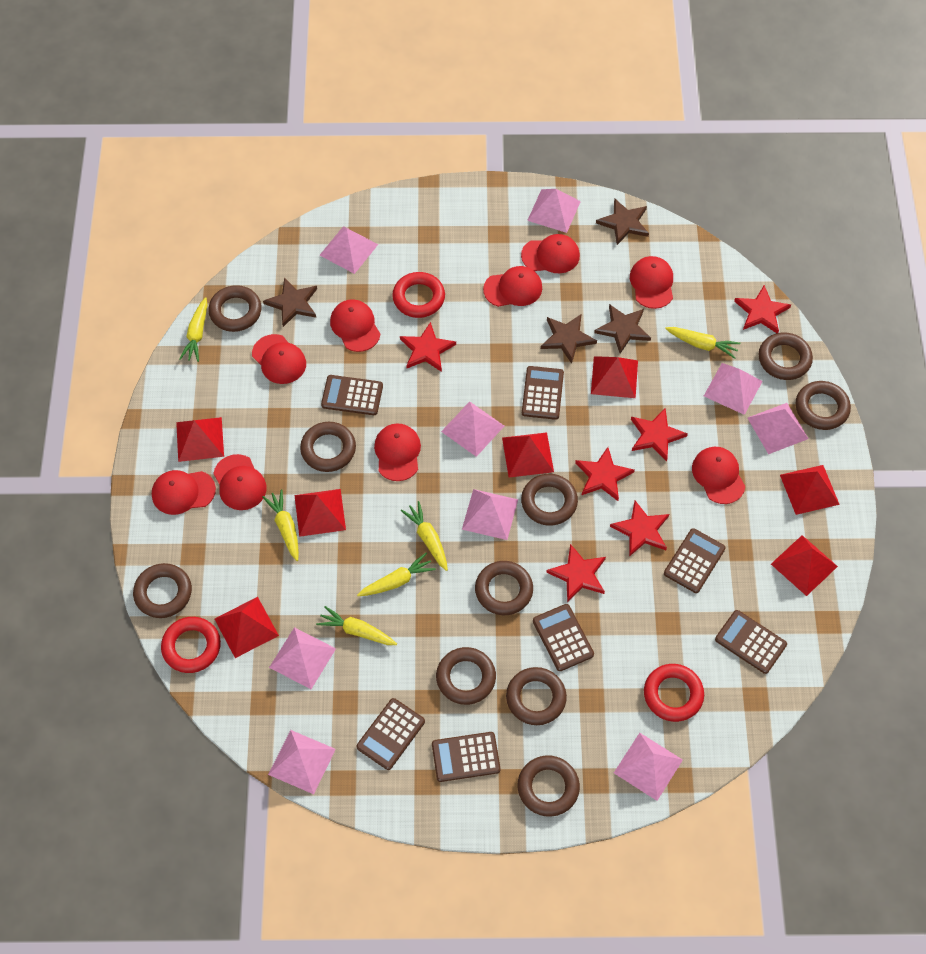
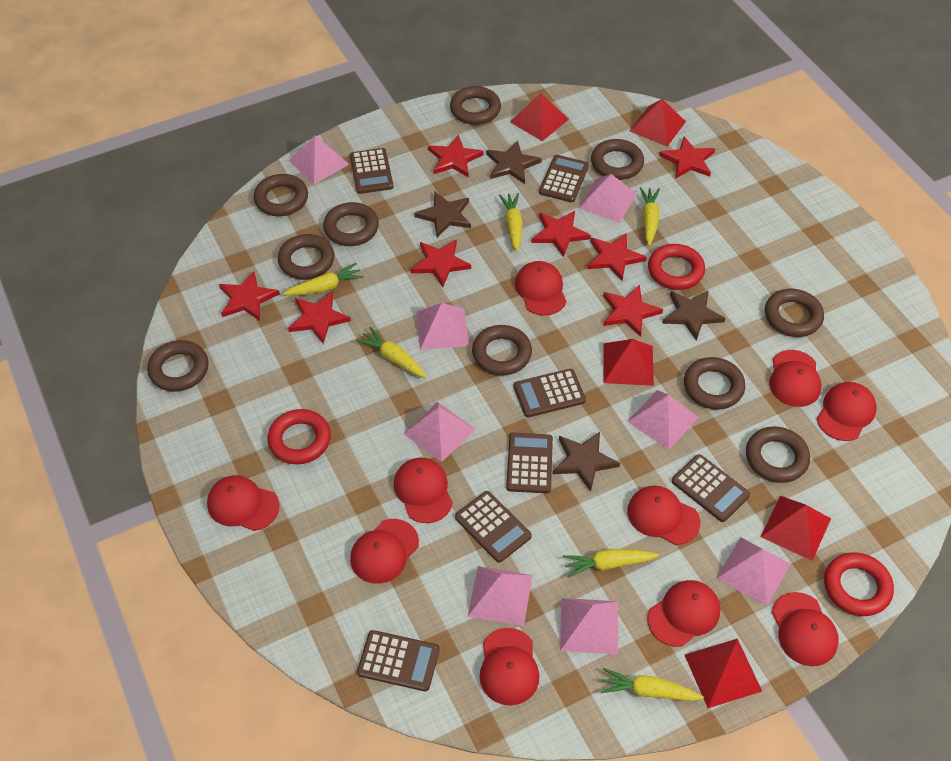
pink pyramid: [268,730,336,794] [269,627,336,689] [320,226,378,274] [441,401,504,457] [462,489,518,540] [527,189,581,233] [614,733,683,801] [704,363,763,415] [748,403,809,454] = 9 -> [289,135,349,184] [403,402,476,462] [417,303,469,350] [468,566,533,626] [560,598,618,655] [579,174,637,223] [627,390,699,450] [716,537,790,606] = 8
red cap: [152,470,216,515] [213,454,267,510] [252,334,306,384] [330,299,381,352] [374,423,421,481] [483,266,542,307] [521,234,580,273] [630,256,673,309] [692,447,745,504] = 9 -> [207,475,279,531] [350,519,419,584] [394,458,453,523] [479,628,540,705] [515,261,566,316] [627,486,700,545] [647,580,720,647] [769,350,822,407] [772,592,839,666] [817,382,876,441] = 10
red pyramid: [176,417,224,462] [215,597,279,658] [294,489,346,537] [502,432,554,477] [591,356,638,398] [771,535,838,596] [780,465,840,515] = 7 -> [510,93,569,141] [603,339,654,386] [629,99,686,146] [685,639,762,708] [761,496,831,561] = 5
red star: [400,322,456,372] [546,544,606,602] [575,447,635,501] [610,501,669,557] [631,408,688,462] [734,285,791,333] = 6 -> [219,271,280,321] [288,292,351,344] [411,239,471,287] [428,134,484,178] [532,211,591,257] [588,233,647,281] [603,285,663,337] [659,136,715,179] = 8

